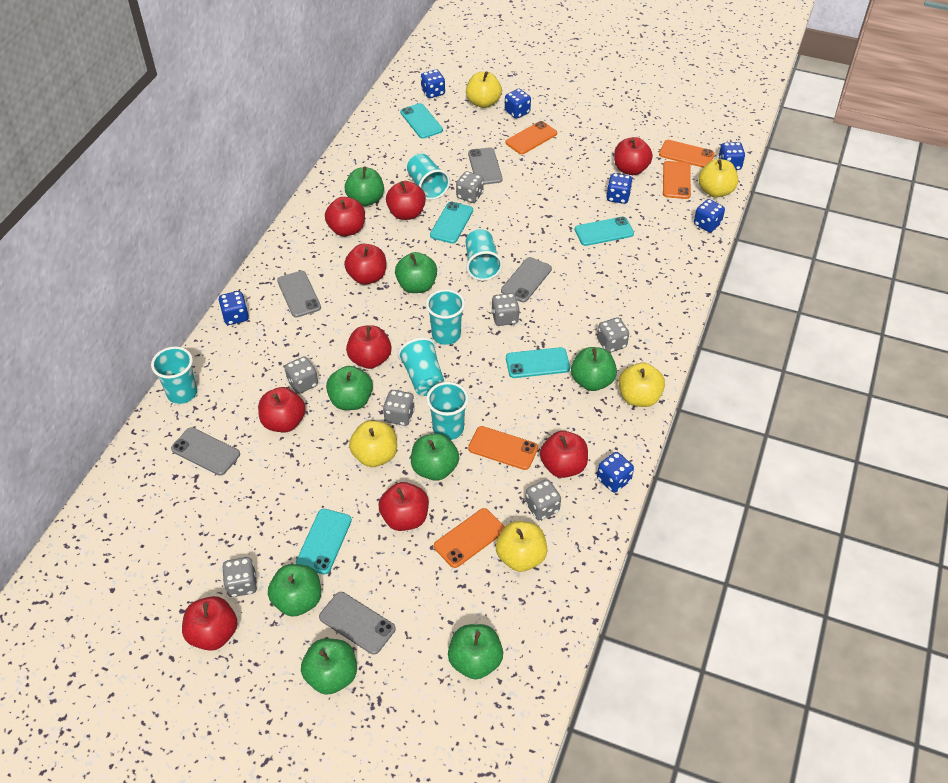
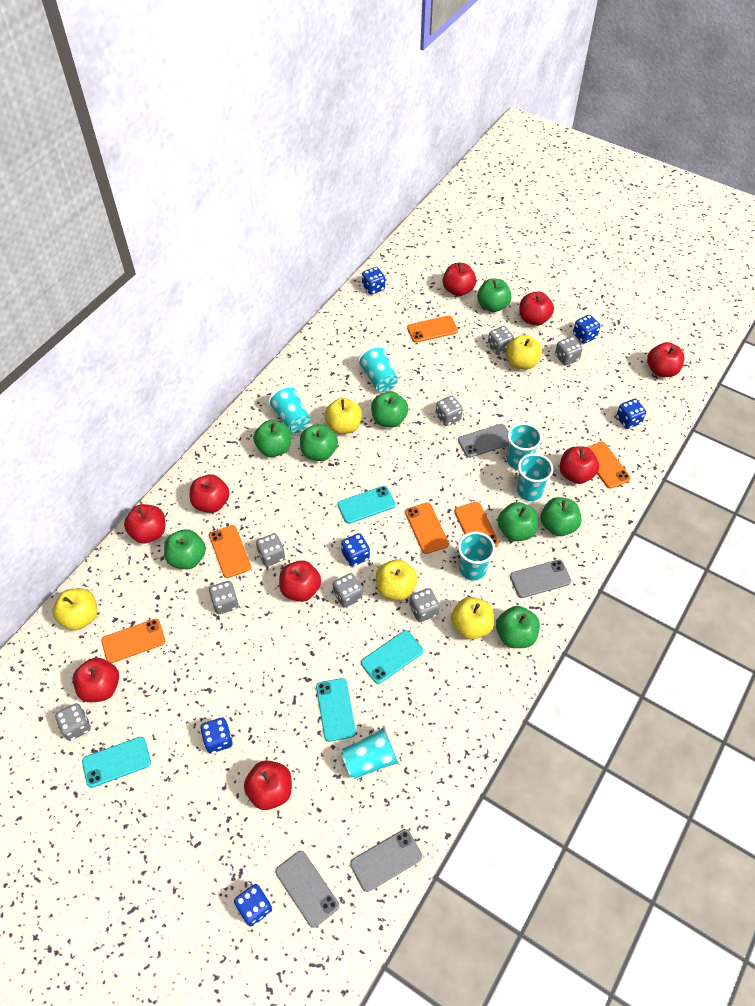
blue dice: [218,291,249,325] [421,70,445,98] [505,89,531,119] [597,452,634,493] [606,173,633,204] [694,199,725,232] [718,142,745,170] = 7 -> [200,718,232,753] [234,884,272,927] [341,533,370,567] [362,267,385,294] [573,315,600,344] [616,399,646,429] = 6
grey dice: [222,557,257,597] [285,356,318,394] [383,390,415,426] [456,171,484,203] [491,293,520,326] [525,479,561,520] [597,317,629,353] = 7 -> [55,703,91,741] [209,581,239,614] [256,534,285,567] [333,573,363,608] [409,588,439,622] [436,396,463,426] [488,326,514,355] [555,337,583,366] = 8
grey phone: [171,427,240,476] [277,271,321,318] [319,592,396,655] [468,147,503,185] [501,257,552,302] = 5 -> [275,851,339,928] [350,829,422,892] [458,424,509,458] [510,560,572,598] = 4
orange phone: [434,508,505,568] [468,426,538,470] [505,121,557,154] [659,140,715,168] [663,161,691,199] = 5 -> [101,619,165,663] [209,525,251,578] [405,503,449,554] [407,316,458,343] [454,502,499,547] [587,442,631,489] = 6
turquoise phone: [296,509,352,574] [400,103,443,139] [430,202,473,244] [506,347,570,378] [575,217,634,246] = 5 -> [82,737,151,788] [316,678,356,742] [338,486,395,524] [361,630,423,684] = 4

